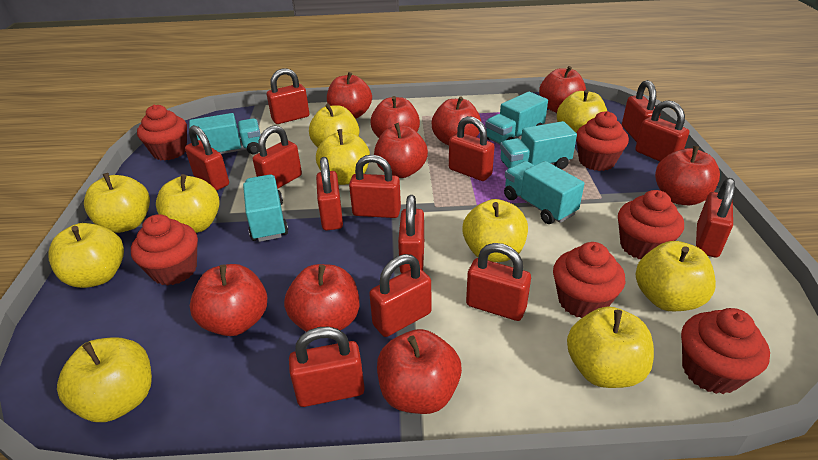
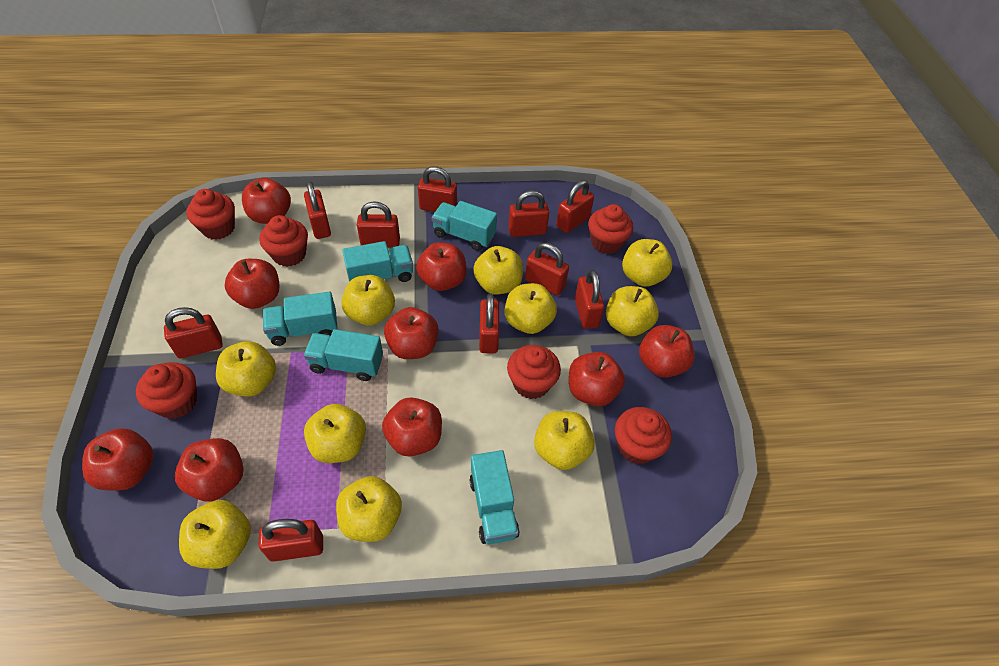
red padlock: [185,125,229,191] [253,125,302,189] [267,68,309,124] [289,326,365,407] [316,157,343,230] [349,154,401,218] [369,254,431,337] [398,195,424,273] [449,116,495,181] [466,243,531,321] [622,80,661,142] [635,100,689,162] [696,178,735,257] = 13 -> [164,307,223,358] [258,519,323,562] [304,181,331,239] [357,201,400,248] [418,166,457,212] [479,293,499,354] [508,190,549,237] [525,243,569,295] [556,180,594,233] [575,270,604,329] = 10

